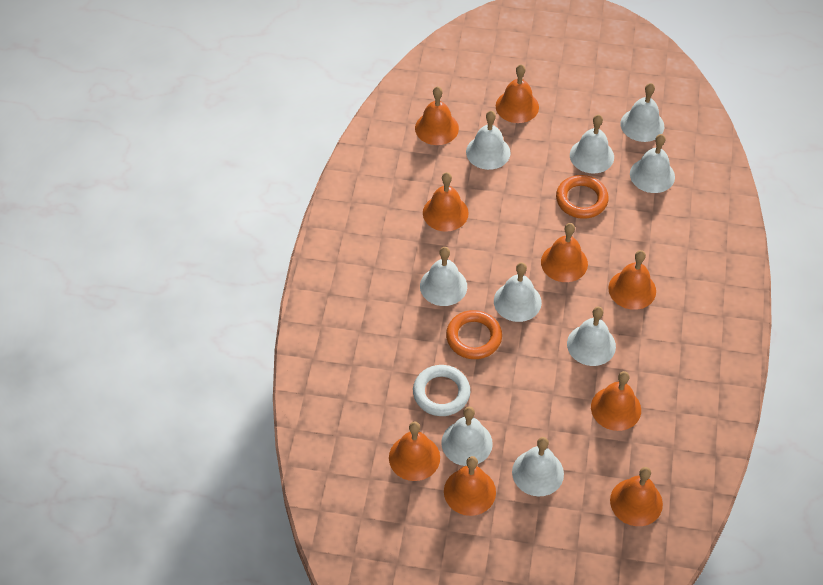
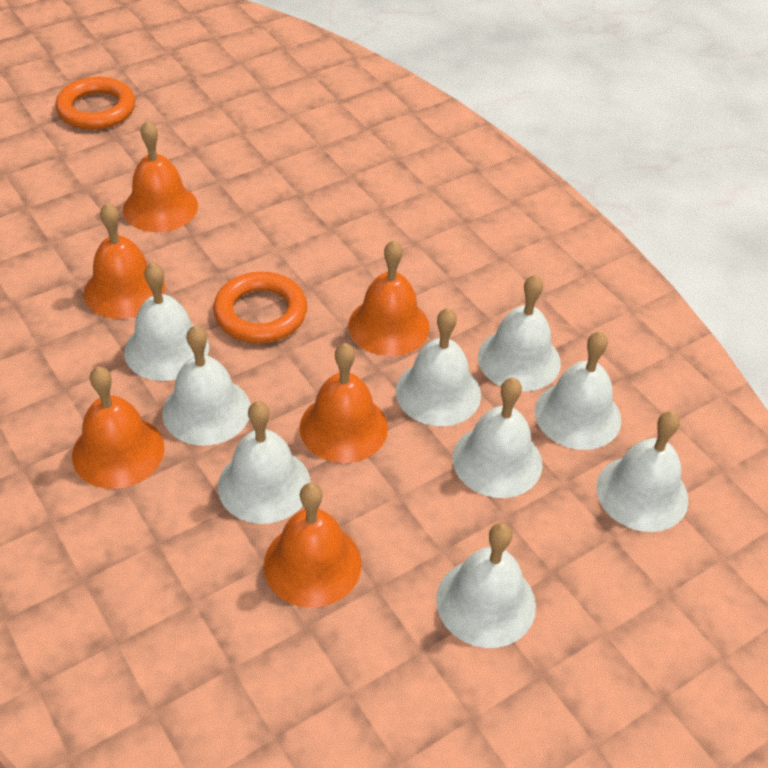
orange bell: [389,421,440,481] [415,86,459,145] [423,172,469,232] [444,456,496,516] [496,64,539,123] [541,223,588,282] [591,371,641,431] [608,250,656,310] [610,467,663,526] = 9 -> [72,367,165,489] [84,203,165,319] [123,120,198,232] [264,483,362,608] [300,343,388,463] [348,240,430,356] = 6
white ring: [413,365,470,416] = 1 -> none = 0

